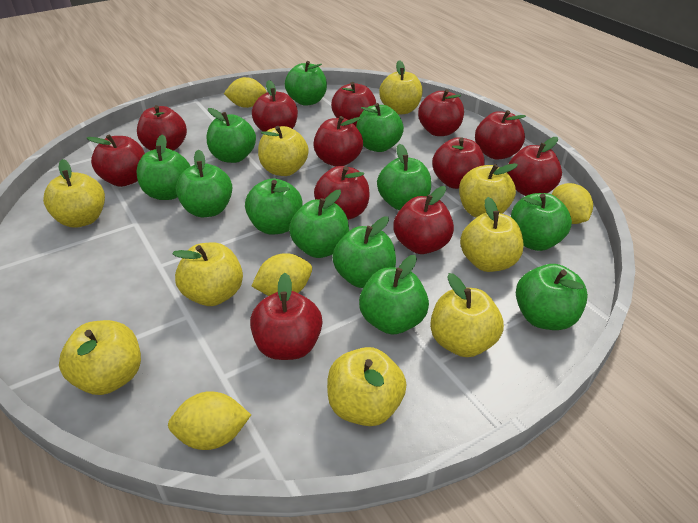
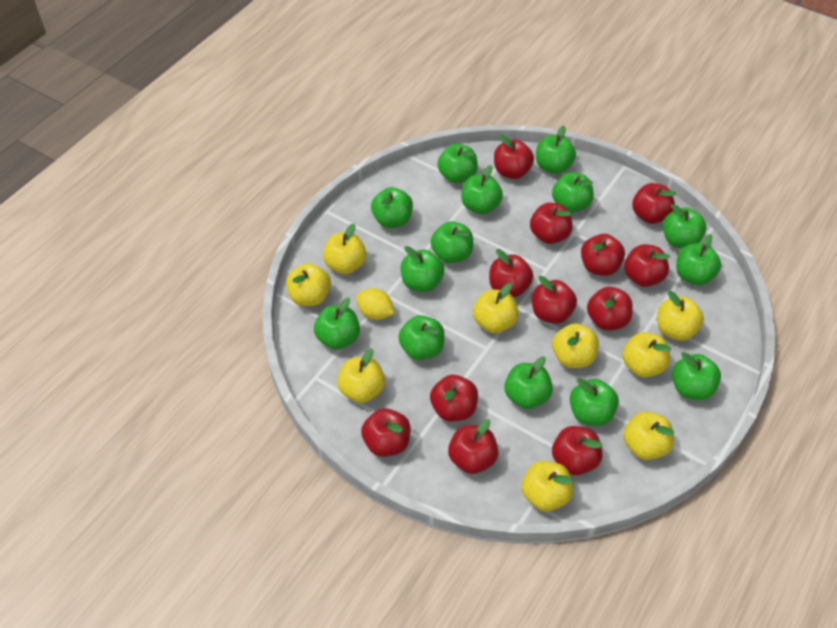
green apple: [136,135,191,200] [176,150,232,217] [207,108,256,163] [245,178,303,234] [285,61,327,106] [289,190,349,258] [332,217,396,288] [356,103,404,152] [359,255,429,335] [377,144,431,210] [511,193,572,251] [516,264,588,330] = 12 -> [314,298,360,350] [371,187,413,228] [398,315,444,360] [401,246,444,292] [430,221,473,263] [437,144,478,183] [461,165,503,214] [504,357,553,409] [536,126,576,174] [552,172,594,213] [570,378,619,426] [663,204,707,249] [672,352,721,400] [676,234,721,285] = 14
yellow lemon: [168,391,251,450] [224,77,267,108] [252,253,312,296] [552,183,593,224] = 4 -> [356,288,394,320] = 1

